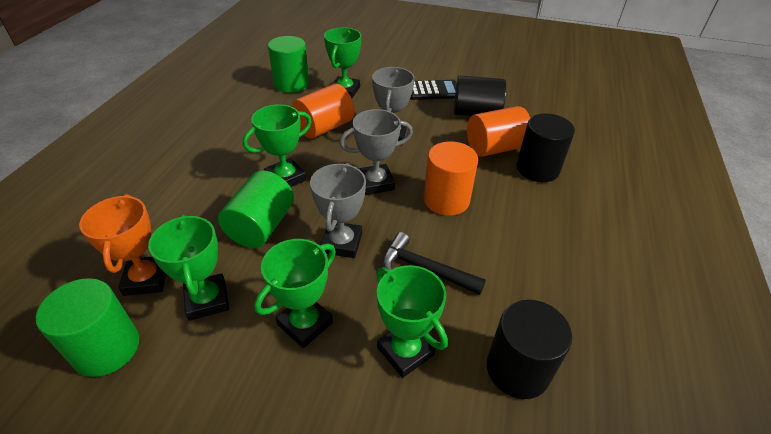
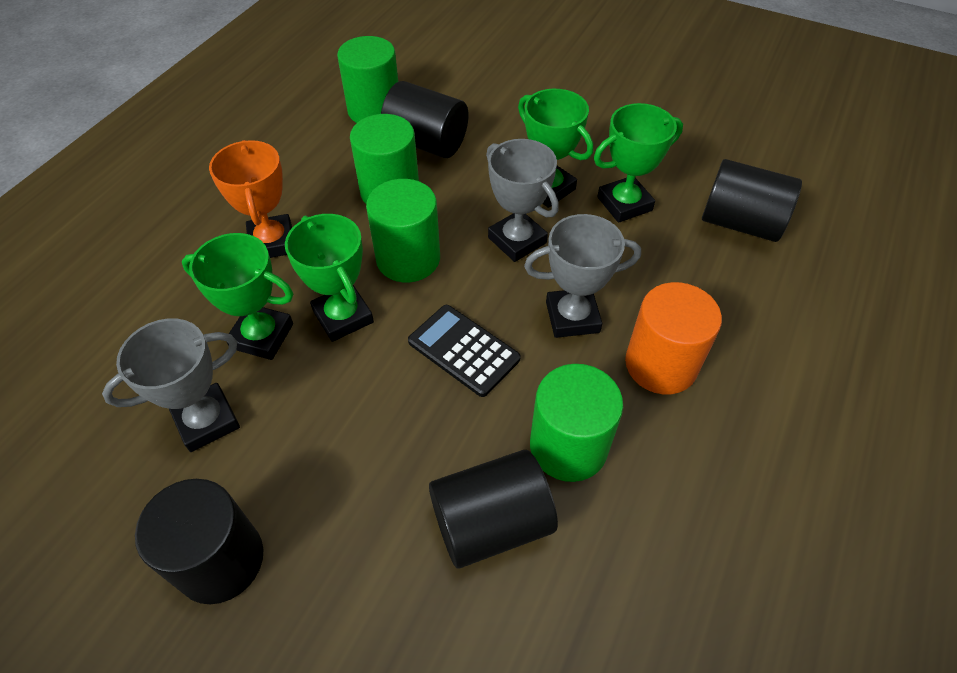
black cylinder: [454,76,506,116] [487,300,572,399] [516,113,575,182] = 3 -> [135,479,263,604] [381,81,468,158] [429,450,558,569] [702,159,802,242] = 4
black hammer: [383,232,486,295] = 1 -> none = 0
green cylinder: [36,278,139,377] [218,170,294,248] [268,36,309,93] = 3 -> [337,36,398,123] [350,114,419,204] [366,179,440,282] [530,364,623,482] = 4
green trophy: [148,215,229,321] [243,104,312,187] [254,239,336,348] [324,27,361,99] [376,265,448,378] = 5 -> [182,233,293,360] [285,214,374,342] [518,89,593,208] [594,103,683,223] = 4
orange cylinder: [292,84,354,139] [424,141,478,216] [467,106,530,157] = 3 -> [625,282,722,394] = 1

